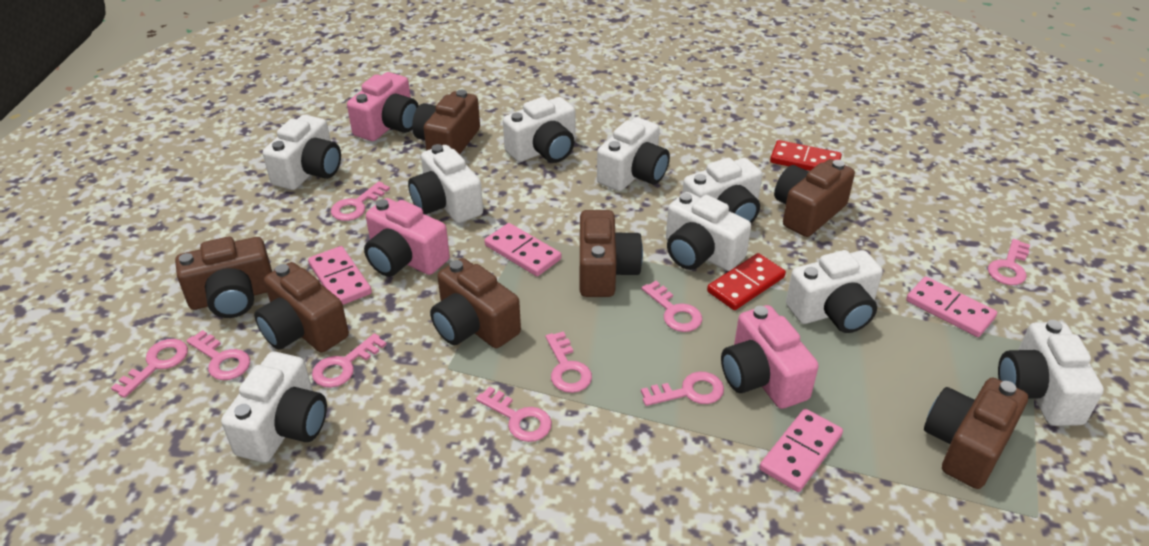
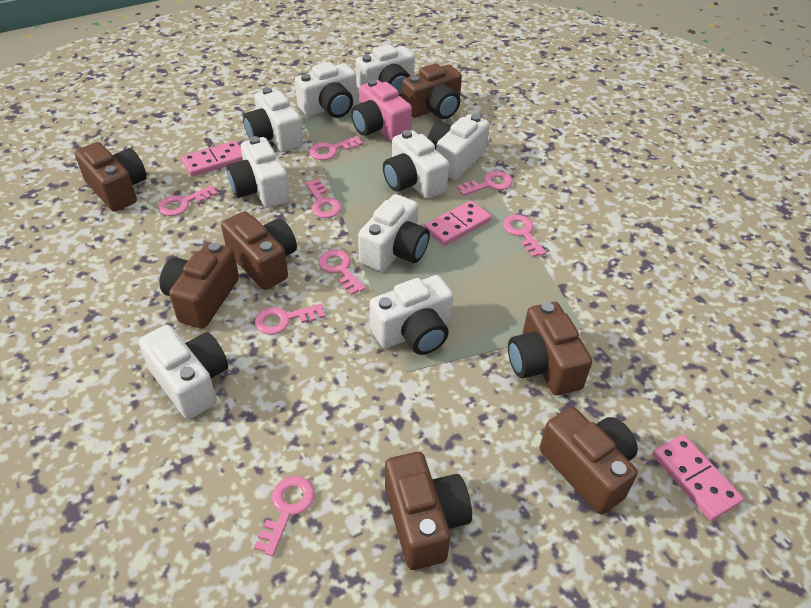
pink camera: [347,72,419,141] [364,198,450,277] [721,305,819,409] = 3 -> [351,79,412,141] = 1
pink domino: [308,246,372,305] [484,223,561,276] [759,409,843,492] [906,276,997,337] = 4 -> [181,141,243,176] [425,200,491,246] [652,435,744,521] = 3
pink key: [111,339,188,398] [186,330,250,380] [312,333,387,388] [331,182,390,221] [476,386,552,442] [546,331,592,393] [641,372,724,406] [642,281,702,332] [988,239,1030,285] = 9 -> [158,185,218,216] [254,476,314,556] [255,304,325,335] [306,179,342,218] [309,136,363,160] [318,250,365,295] [457,171,513,196] [503,214,546,257] = 8
red domino: [707,253,786,310] [770,140,842,171] = 2 -> none = 0

